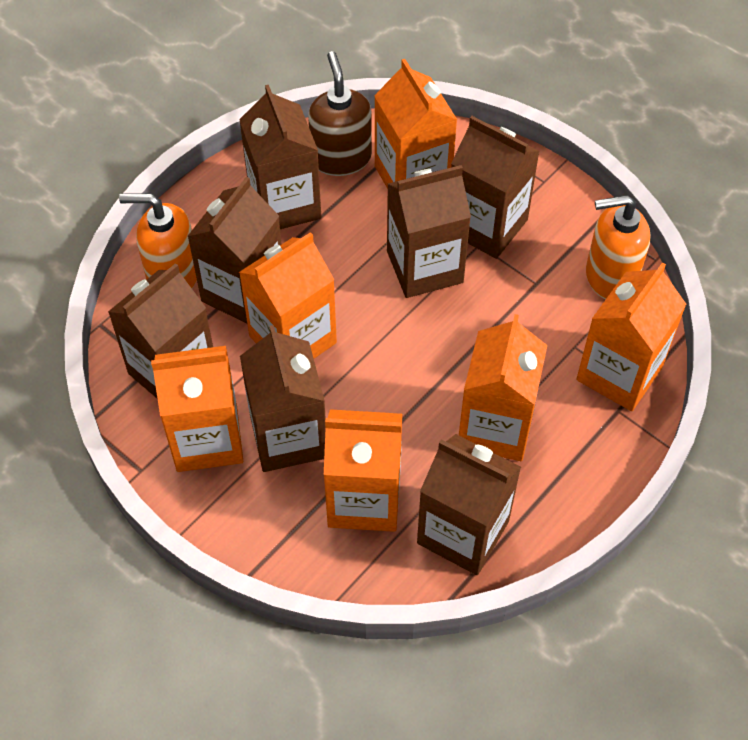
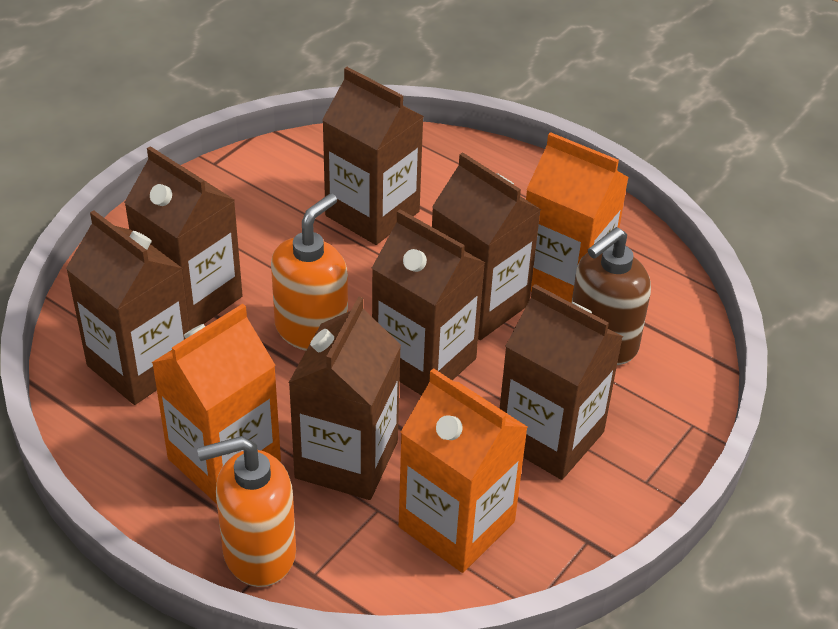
orange carton: [151,346,243,472] [239,232,337,358] [324,409,402,532] [374,59,457,189] [459,314,547,461] [576,263,686,411] = 6 -> [152,304,281,504] [399,368,528,573] [526,132,629,303] = 3

